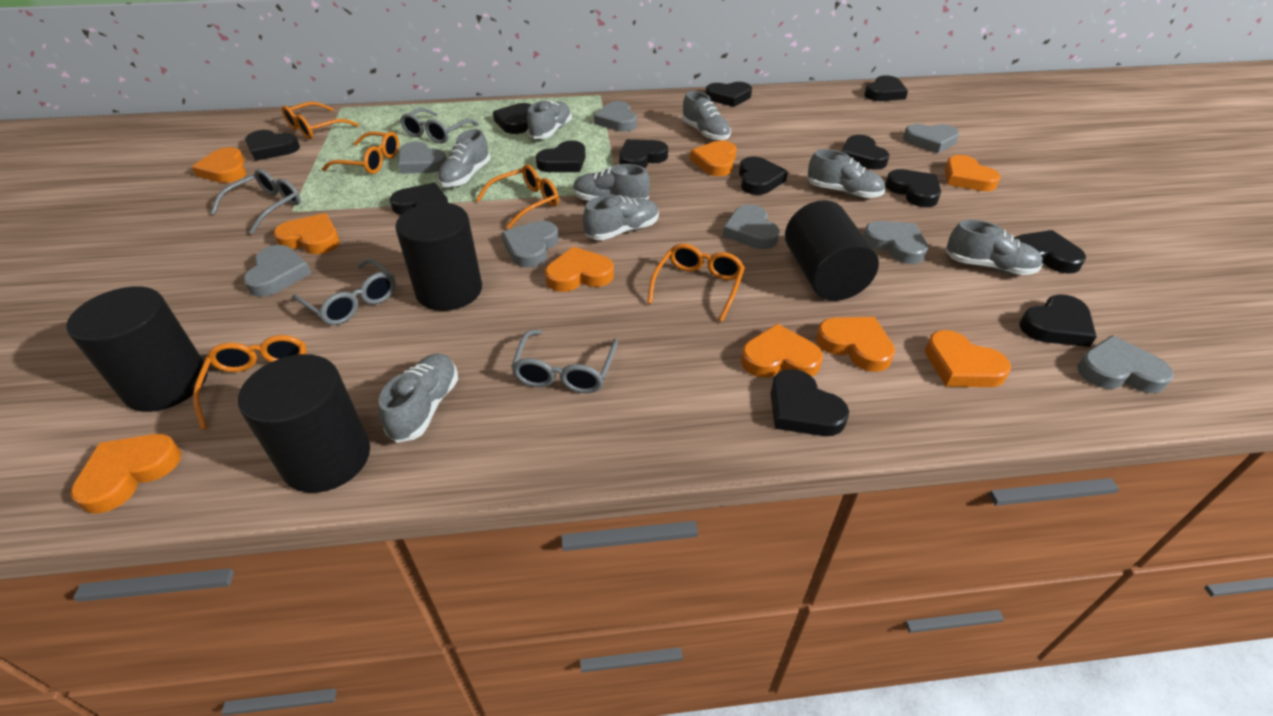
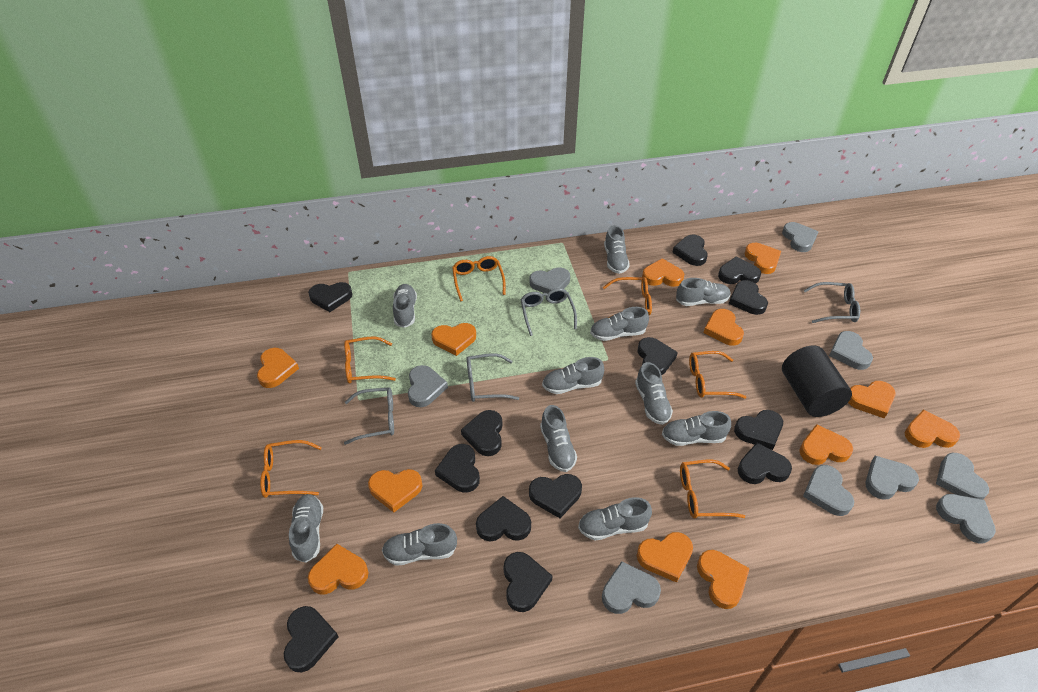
black cylinder: [66,286,207,412] [238,354,370,493] [395,202,482,311] [785,200,879,301] = 4 -> [782,346,852,417] = 1
grey heart: [243,245,312,297] [398,142,447,174] [502,221,559,268] [594,101,637,132] [723,204,780,249] [863,221,928,264] [903,124,960,153] [1077,335,1174,393] = 8 -> [408,365,448,407] [530,267,570,293] [602,561,661,614] [782,222,819,252] [803,465,854,516] [829,331,873,370] [865,456,919,500] [936,453,989,500] [936,494,996,544] = 9
grey shoe: [379,354,458,443] [437,129,491,187] [527,100,572,139] [573,164,650,201] [583,195,659,240] [682,91,731,141] [807,149,885,198] [946,220,1043,275] = 8 -> [289,494,323,563] [382,523,457,566] [393,284,417,328] [540,405,577,472] [542,357,604,394] [578,497,652,540] [590,307,649,341] [604,225,630,274] [635,362,673,425] [662,411,731,446] [676,278,731,306] = 11
orange glasses: [193,335,307,430] [282,102,359,139] [322,132,399,174] [476,164,559,229] [647,243,745,322] = 5 -> [260,440,322,498] [344,337,396,384] [452,256,506,301] [603,277,652,318] [680,460,746,519] [689,351,747,399] = 6
orange heart: [70,434,182,514] [192,147,247,183] [274,213,340,254] [545,247,614,292] [690,141,737,176] [741,324,823,378] [816,317,895,372] [925,330,1011,387] [945,155,1001,191] = 9 -> [257,348,299,388] [308,544,369,595] [368,469,422,513] [431,323,476,356] [637,532,693,583] [642,258,684,287] [697,550,750,609] [703,309,744,346] [745,243,781,274] [799,424,853,465] [848,381,896,418] [905,409,960,448] = 12

